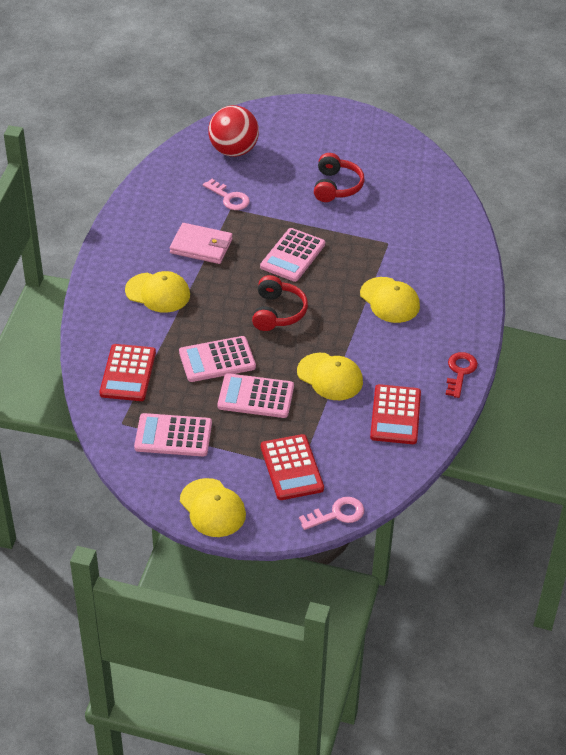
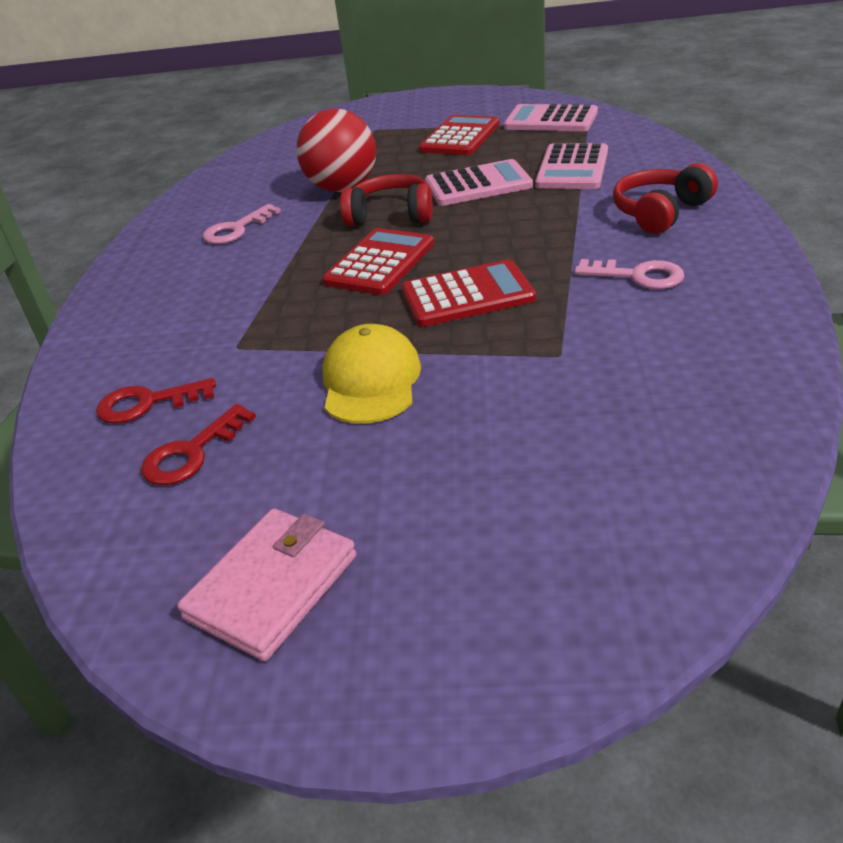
pink calculator: [134,413,212,456] [179,336,256,382] [217,373,294,418] [260,228,325,282] = 4 -> [425,159,533,206] [504,104,598,131] [535,143,608,189] = 3
red key: [445,352,478,398] = 1 -> [96,378,216,424] [141,404,256,485] = 2
yellow cap: [125,271,190,313] [180,478,246,537] [297,353,363,400] [360,277,420,323] = 4 -> [322,324,421,424] = 1

